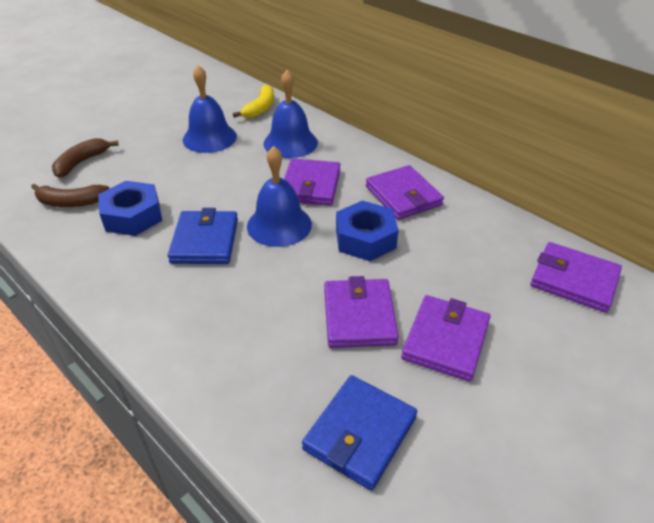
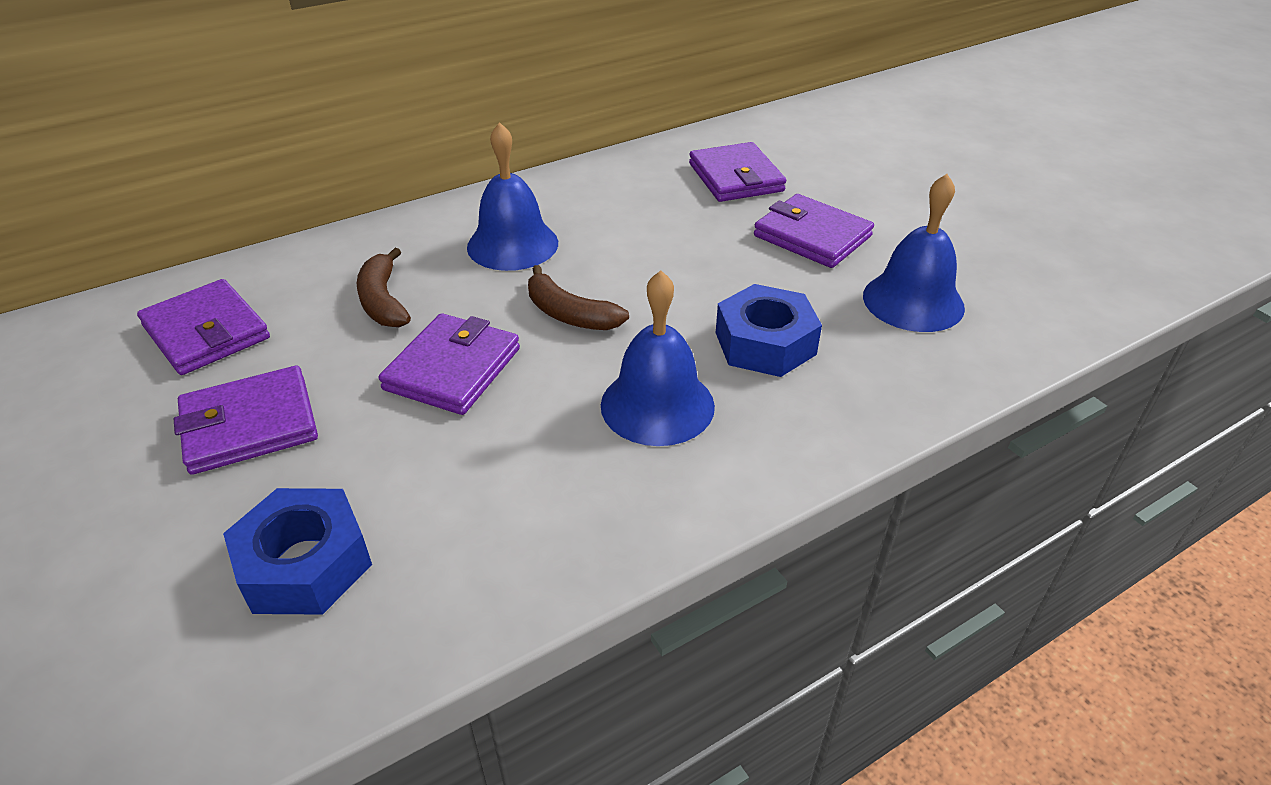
blue wallet: [168,208,238,264] [302,375,417,491] = 2 -> none = 0
yellow banana: [233,85,274,118] = 1 -> none = 0

